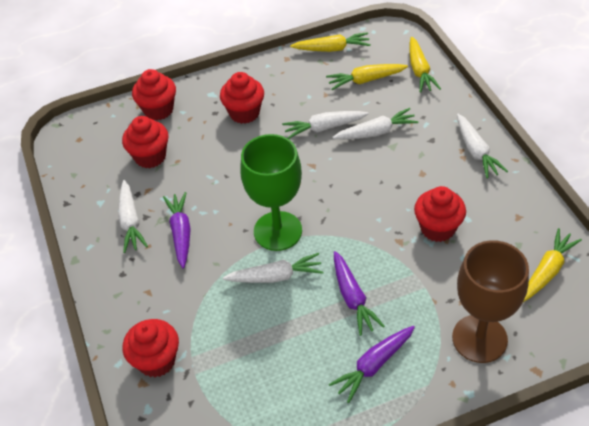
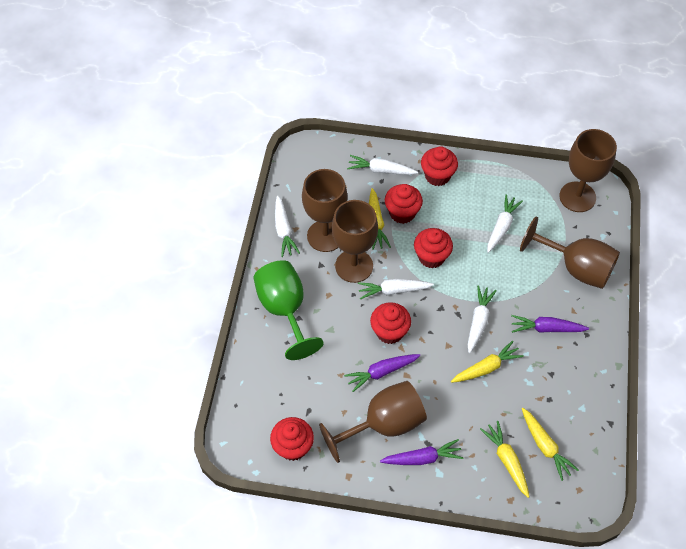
brown goblet: [452,240,529,363] = 1 -> [302,169,347,252] [319,381,427,463] [332,200,378,283] [520,216,620,289] [559,129,617,212] = 5

